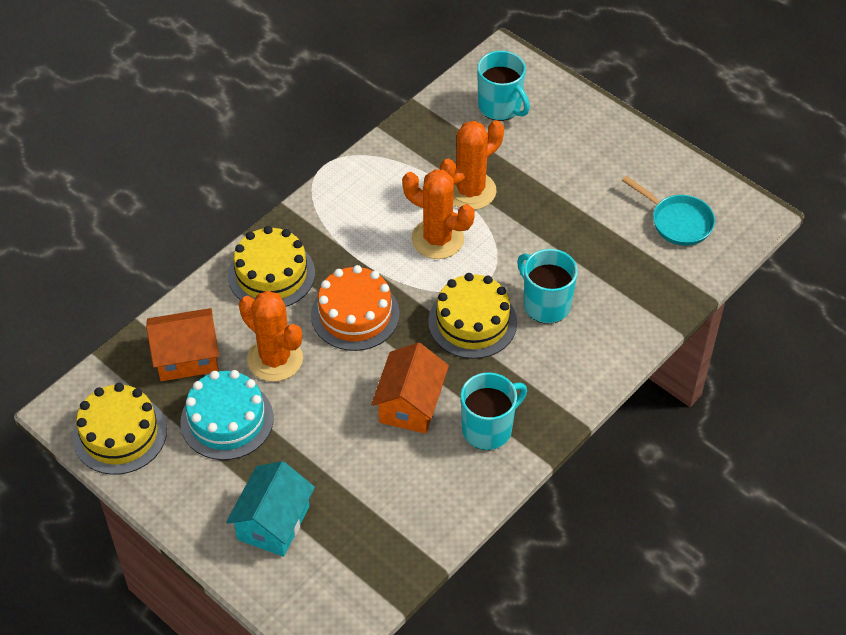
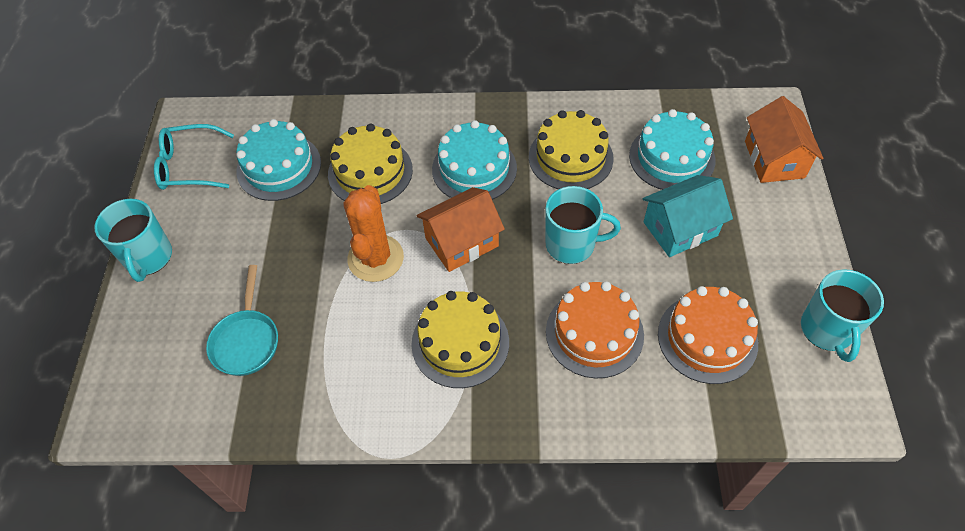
orange cactus: [239,291,303,382] [402,169,475,259] [440,120,504,210] = 3 -> [344,185,404,282] = 1
orange cake: [311,265,400,351] = 1 -> [546,281,644,378] [658,286,758,384] = 2
turquoise cake: [180,370,274,460] = 1 -> [236,119,321,201] [432,120,517,200] [629,109,715,190] = 3
turquoise glasses: none = 0 -> [154,124,234,190] = 1

